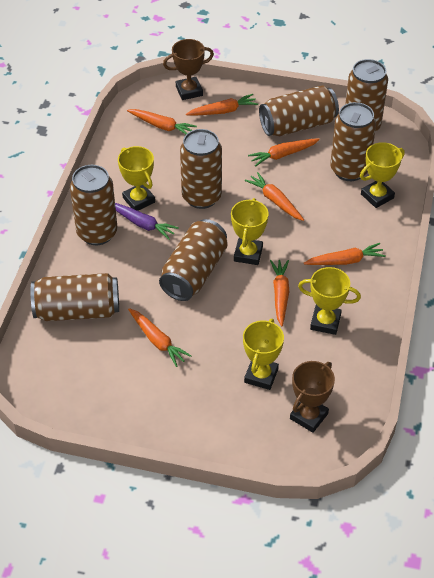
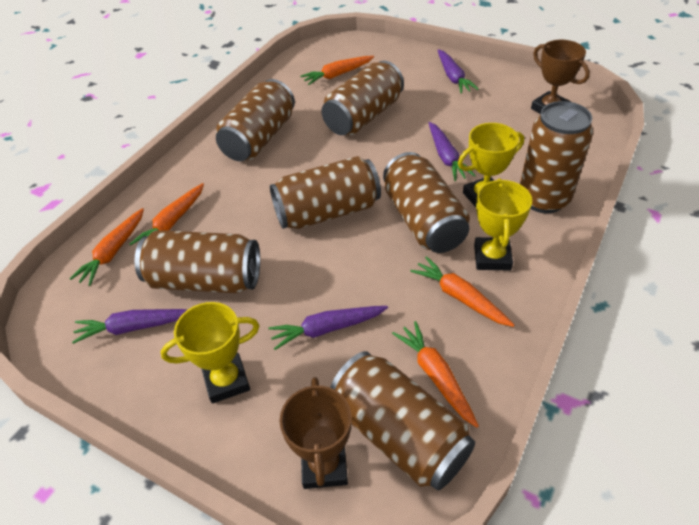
orange carrot: [127,109,197,134] [128,308,191,367] [186,94,258,116] [245,172,304,221] [248,138,320,167] [270,260,289,327] [304,243,386,265] = 7 -> [69,208,144,286] [130,183,204,246] [300,56,374,85] [392,321,479,428] [410,256,514,327] = 5
purple carrot: [115,203,179,240] = 1 -> [72,309,188,344] [268,306,388,350] [429,122,476,181] [438,49,479,94] = 4
yellow trophy: [118,146,155,211] [231,198,269,265] [243,319,284,390] [298,267,361,335] [360,142,405,208] = 5 -> [160,302,259,404] [458,123,524,207] [474,178,532,270] = 3

